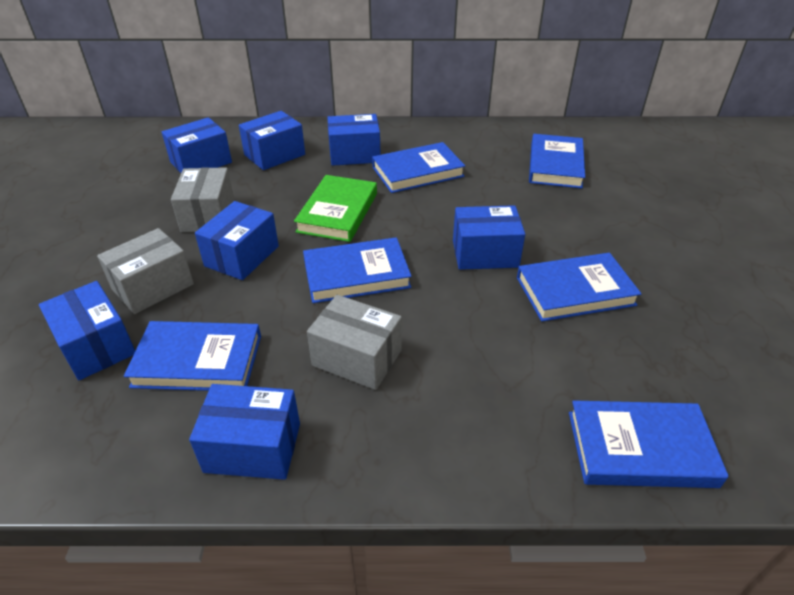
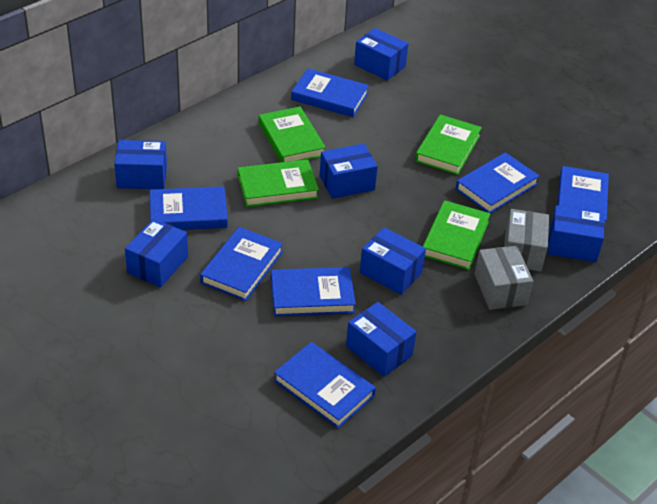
blue book: [124,321,261,391] [303,237,412,303] [372,142,465,193] [517,253,642,322] [529,134,585,188] [569,400,729,488] = 6 -> [150,186,228,230] [200,227,283,301] [271,267,356,316] [274,342,376,428] [291,68,369,117] [456,152,539,213] [557,166,609,227] = 7
green book: [294,175,377,242] = 1 -> [238,159,319,207] [259,106,326,162] [415,115,482,175] [423,200,490,270] = 4
grey box: [97,228,194,314] [171,167,234,232] [307,295,402,390] = 3 -> [475,246,533,310] [504,209,549,271] = 2

